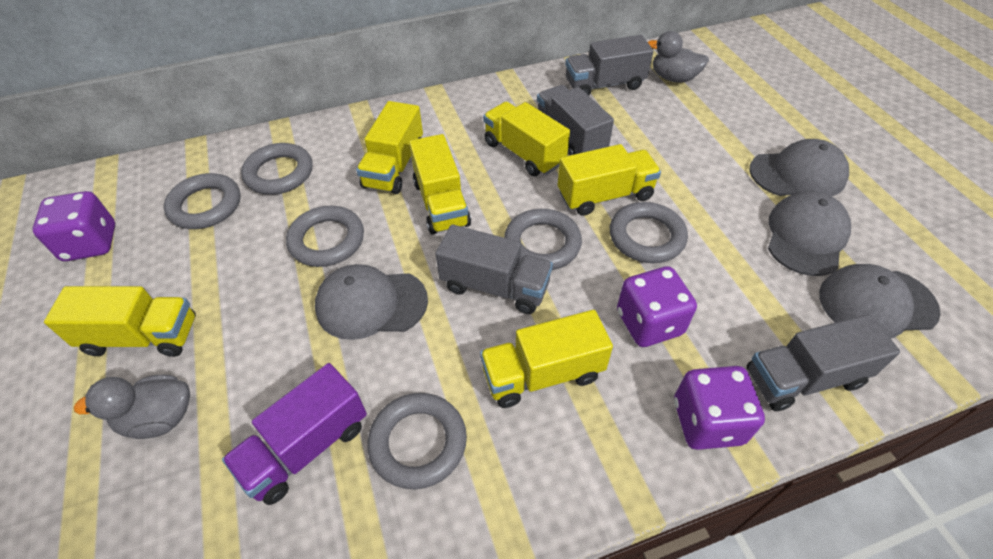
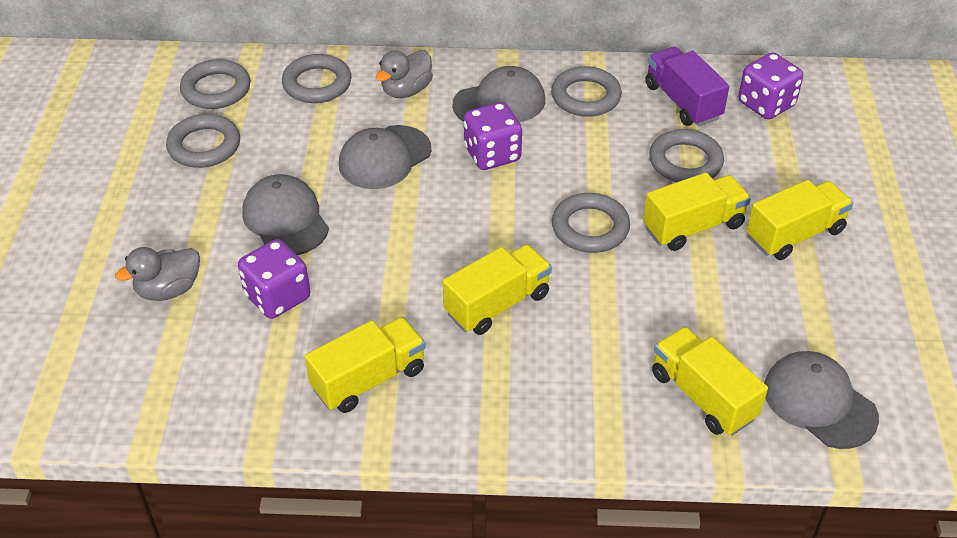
grey truck: [435,224,553,314] [537,85,614,156] [565,35,654,95] [747,314,900,411] = 4 -> none = 0
yellow truck: [44,286,196,357] [356,101,423,194] [409,134,471,235] [480,310,613,408] [483,102,570,176] [558,144,661,216] = 6 -> [305,317,425,413] [443,244,552,335] [643,172,751,251] [652,326,768,436] [747,180,853,260] = 5

